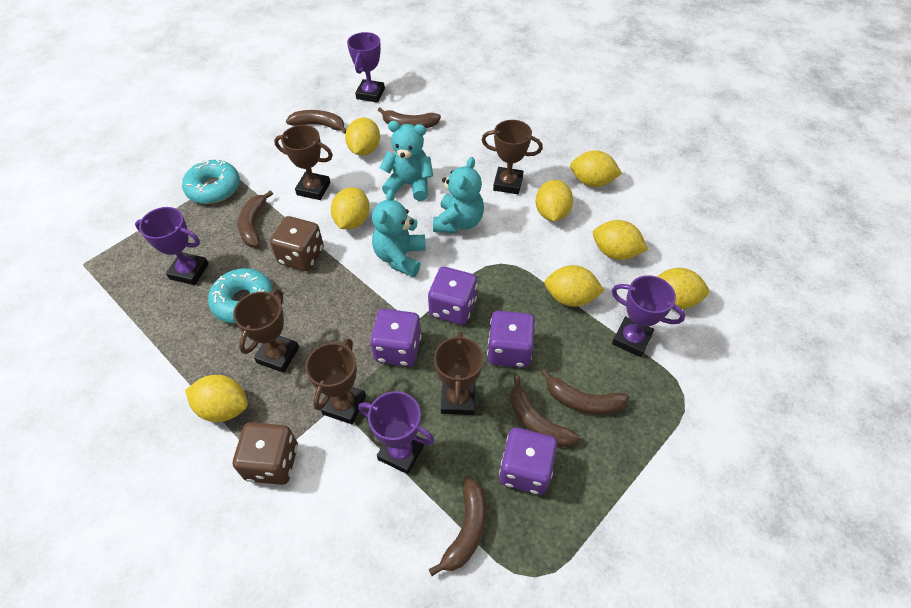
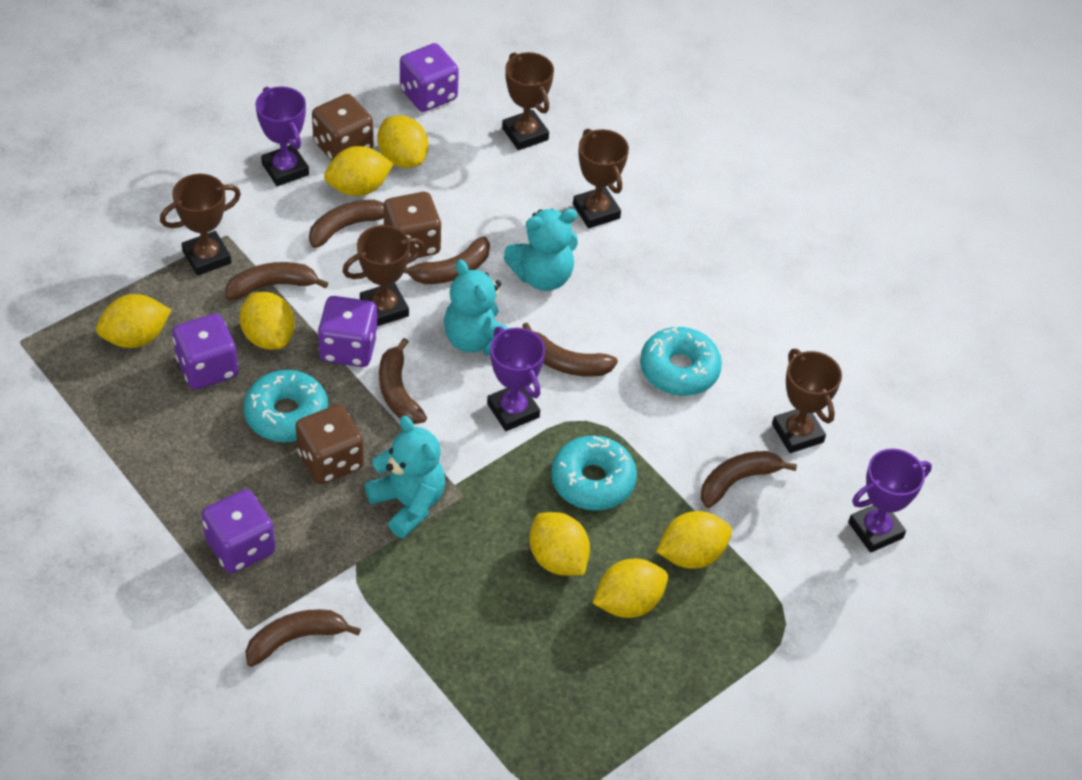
brown banana: [238,190,273,247] [286,110,346,134] [378,107,441,128] [429,478,486,576] [510,375,580,447] [541,369,629,415] = 6 -> [225,262,328,300] [246,609,361,667] [309,200,384,248] [379,338,427,424] [404,236,490,284] [522,323,618,377] [701,451,797,508] = 7
brown dice: [233,422,298,485] [270,216,324,271] = 2 -> [295,404,364,484] [312,94,373,161] [384,192,442,258] = 3
purple trophy: [135,207,209,285] [347,32,385,103] [359,391,435,474] [612,275,685,357] = 4 -> [255,86,309,186] [487,326,545,431] [848,448,932,553] = 3
turquoise donut: [182,160,240,204] [208,268,274,324] = 2 -> [244,370,328,442] [551,435,637,511] [640,327,722,396] = 3
yellow lemon: [185,375,248,422] [331,187,370,229] [345,118,380,156] [536,180,573,221] [545,265,605,307] [570,150,622,187] [593,220,648,260] [657,268,709,309] = 8 -> [96,294,171,348] [240,292,295,350] [324,146,394,196] [377,115,428,168] [530,512,590,576] [593,559,668,618] [656,511,732,569] = 7

